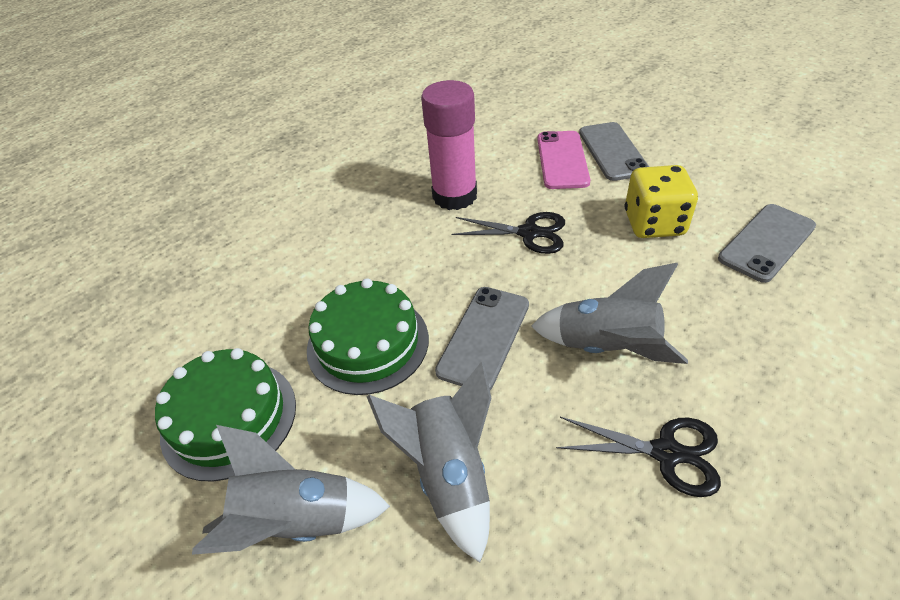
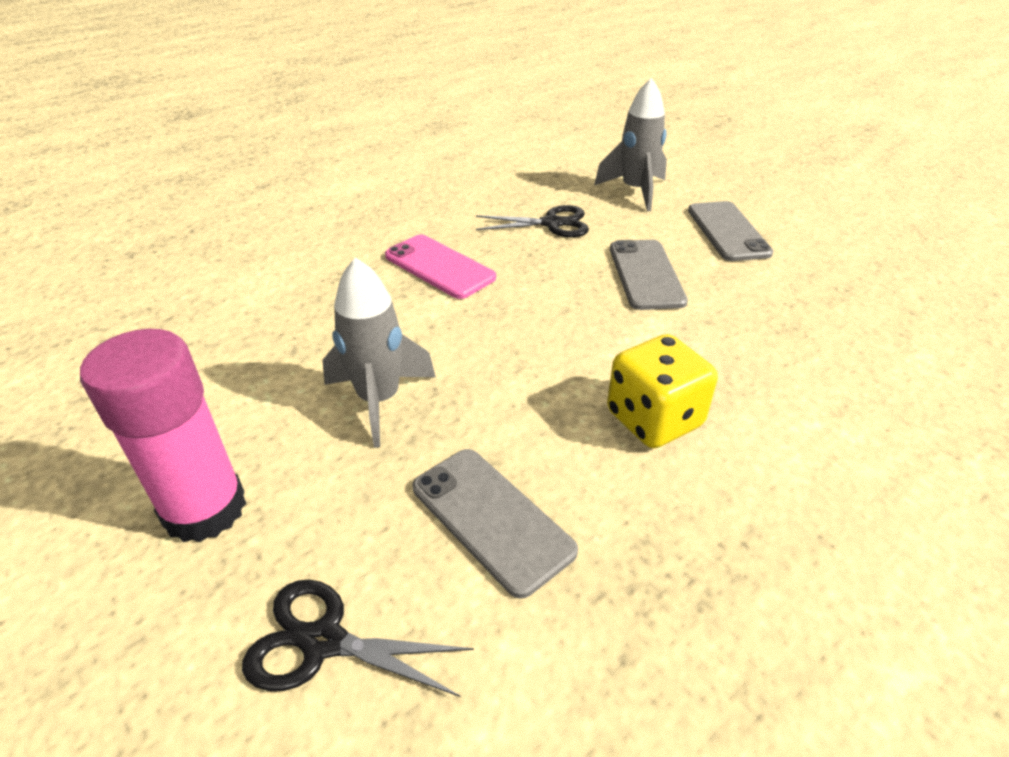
green cake: [155,348,296,482] [307,278,429,395] = 2 -> none = 0
grey rocket: [192,425,390,555] [367,361,492,563] [531,263,688,364] = 3 -> [322,257,436,448] [594,78,667,211] = 2

